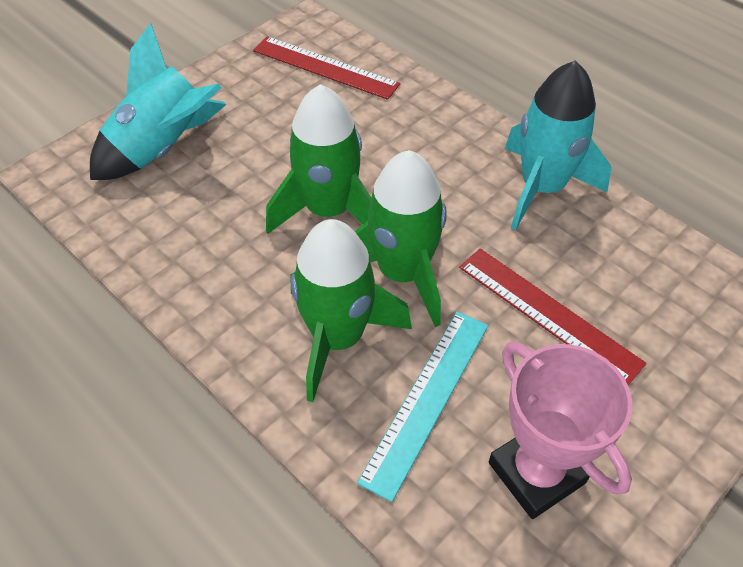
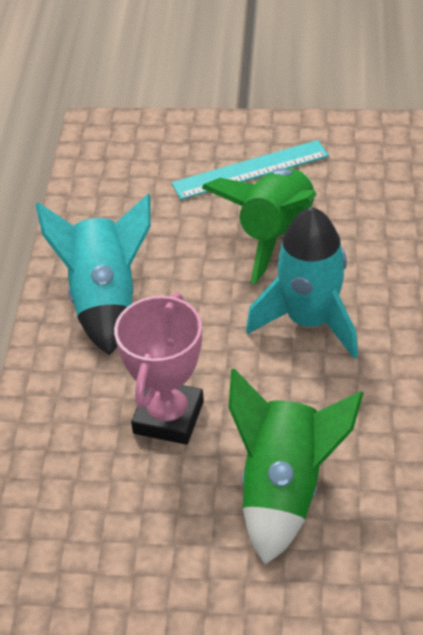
green rocket: [266,84,371,234] [291,219,412,402] [355,150,447,327] = 3 -> [202,168,317,284] [229,369,364,565] = 2
red ruler: [253,36,400,100] [459,248,647,385] = 2 -> none = 0

